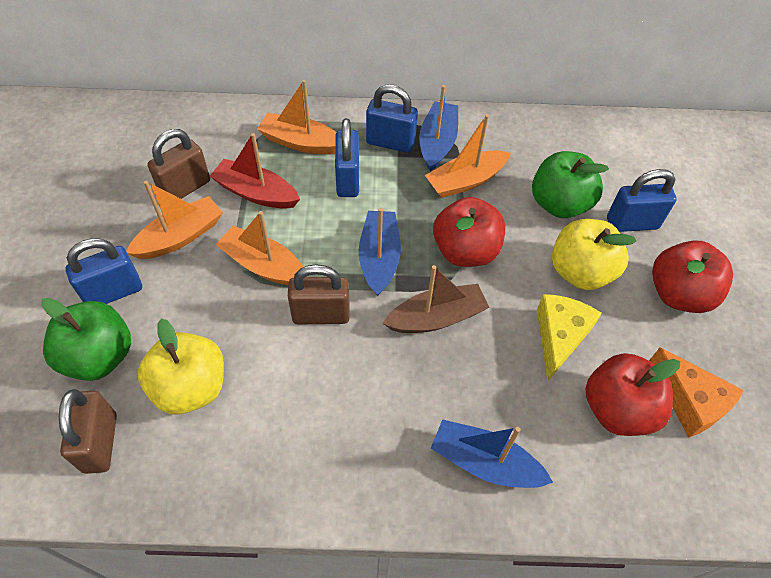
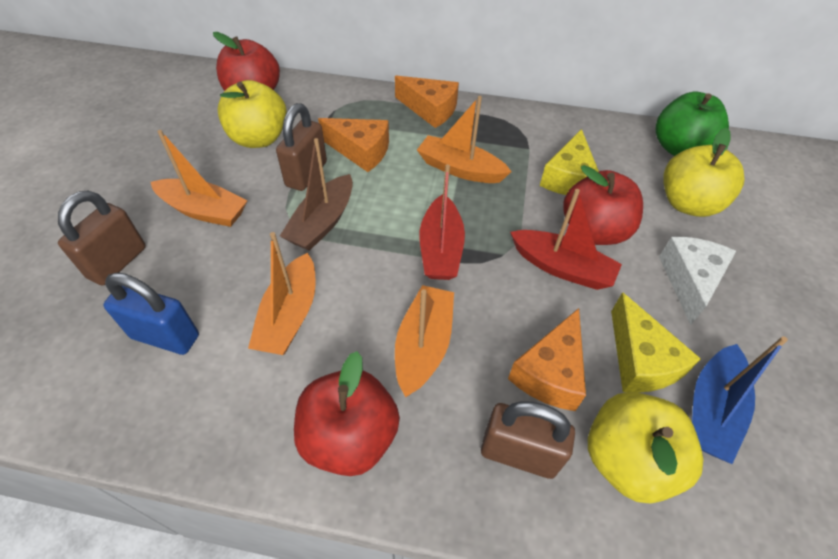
blue boat: [359,208,401,296] [419,85,458,172] [431,419,553,488] = 3 -> [692,336,788,464] = 1
blue padlock: [65,238,142,304] [335,118,359,197] [366,85,418,153] [607,169,677,232] = 4 -> [103,272,199,355] = 1
green apple: [41,298,131,381] [532,151,609,218] = 2 -> [656,92,729,156] = 1
orange cheese: [649,347,744,438] = 1 -> [318,118,389,172] [395,76,459,128] [508,308,586,411] = 3
red boat: [210,133,300,209] = 1 -> [420,164,465,280] [510,189,622,290] = 2
white cheese: none = 0 -> [659,237,736,325] = 1
yellow apple: [138,318,224,415] [552,219,637,290] = 2 -> [218,80,287,148] [588,392,704,503] [664,128,745,217] = 3
yellow cheese: [537,294,602,381] = 1 -> [540,129,599,195] [611,292,701,393] = 2

